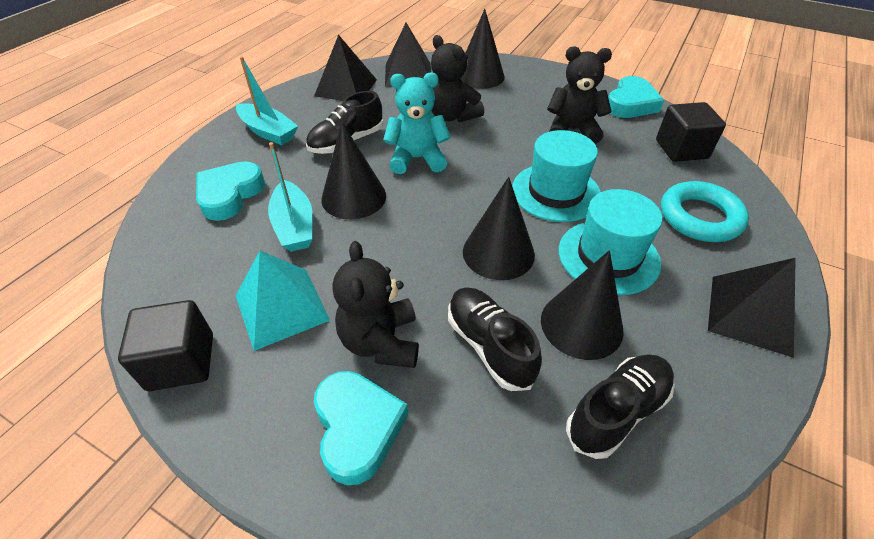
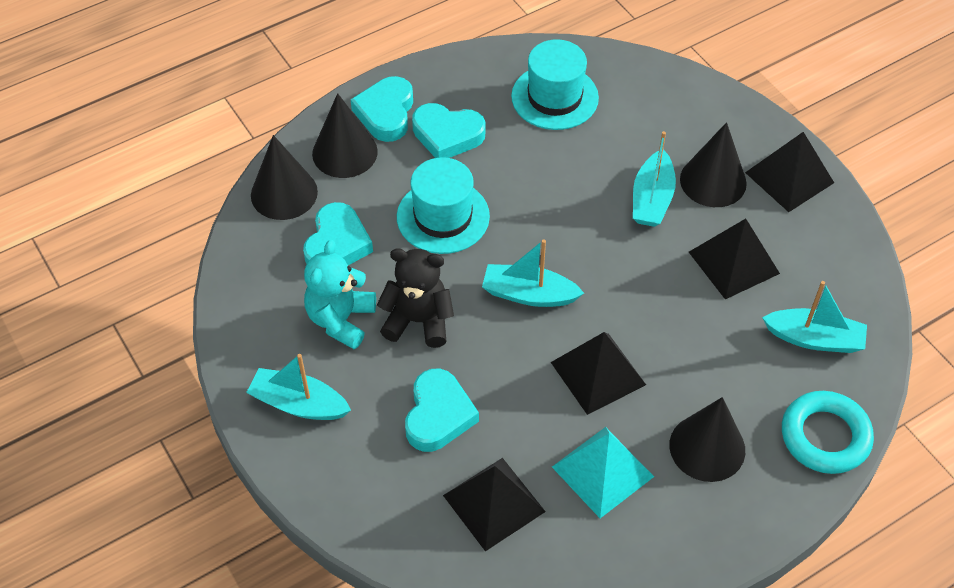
black cube: [118,300,213,391] [656,102,726,162] = 2 -> none = 0
black pyramid: [314,34,377,101] [385,23,431,87] [708,258,796,358] = 3 -> [443,458,546,551] [551,332,646,415] [689,219,780,299] [745,132,834,212] = 4
black shoe: [306,91,383,154] [448,287,542,391] [566,354,675,459] = 3 -> none = 0
black teddy bear: [333,241,419,368] [431,35,484,122] [547,46,612,144] = 3 -> [377,248,454,348] = 1
turquoise boat: [236,56,298,145] [268,142,313,252] = 2 -> [246,354,351,420] [482,239,584,307] [633,131,676,227] [762,281,867,353] = 4
turquoise heart: [196,161,265,221] [314,371,408,485] [608,76,664,118] = 3 -> [303,202,373,265] [350,76,413,142] [405,369,479,452] [412,103,486,158] = 4

